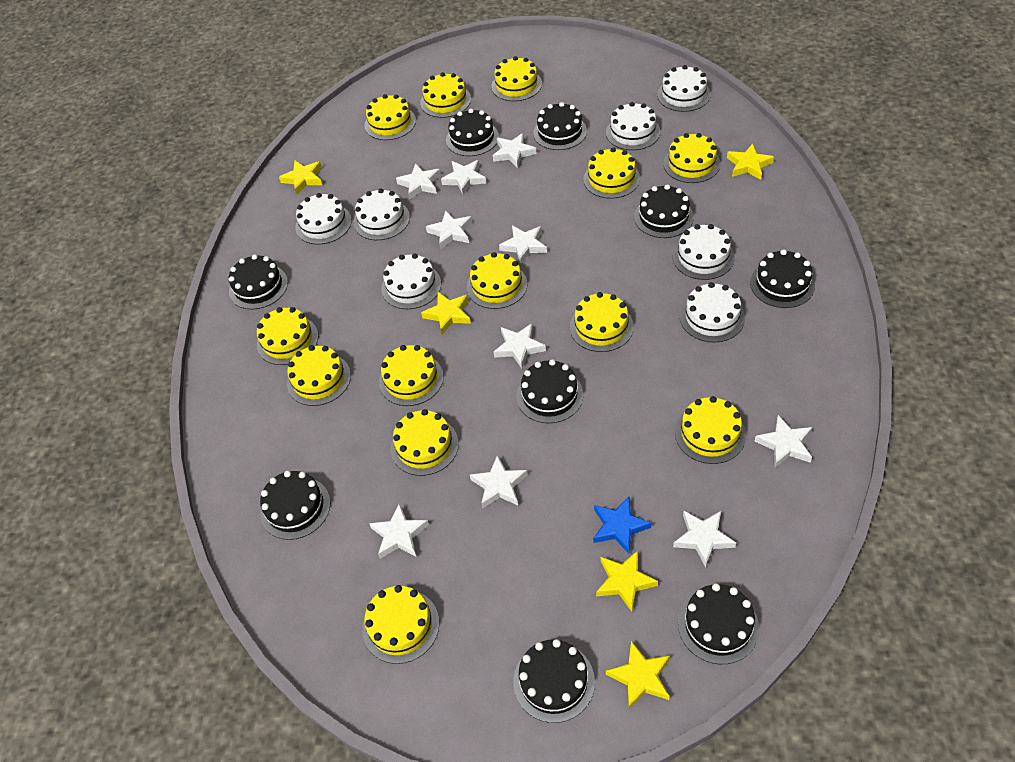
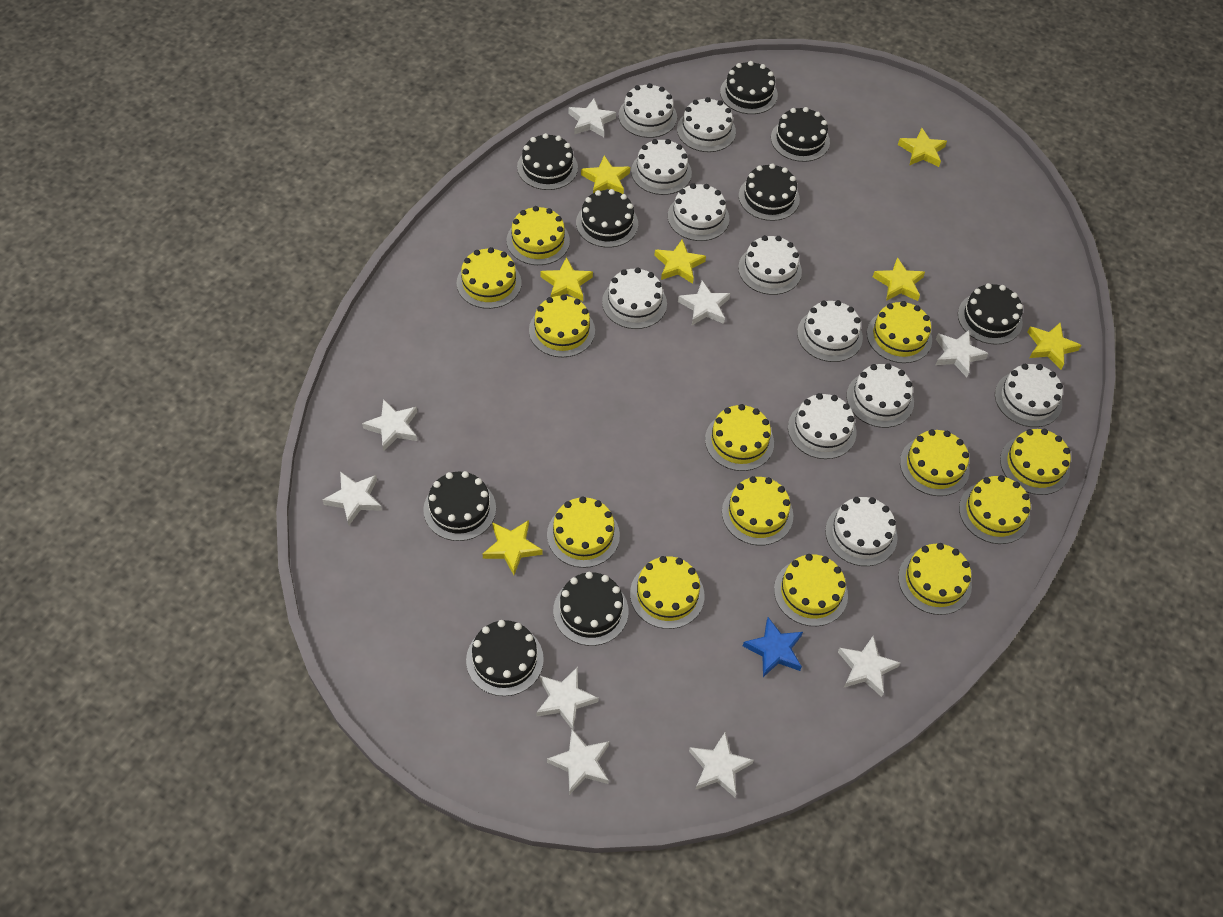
white cake: [296,193,352,244] [354,188,410,240] [381,253,441,309] [606,102,660,150] [657,65,711,112] [673,224,735,280] [680,282,745,342] = 7 -> [602,267,667,329] [618,83,677,138] [631,139,692,195] [668,183,729,241] [677,97,736,152] [738,235,802,295] [788,393,856,459] [797,300,863,362] [825,497,898,566] [846,363,914,428] [995,364,1063,427] = 11
white star: [369,503,429,559] [396,163,441,199] [426,210,472,249] [441,160,486,195] [470,455,527,509] [493,133,537,168] [493,324,546,368] [499,225,547,264] [673,511,736,567] [755,415,812,468] = 10 -> [323,471,382,525] [362,399,417,451] [536,667,599,729] [547,729,609,795] [568,98,616,137] [678,281,730,325] [689,732,754,797] [838,636,900,697] [936,330,989,377] = 9
yellow star: [279,160,322,194] [421,292,471,334] [596,551,658,611] [606,641,670,709] [727,144,774,180] = 5 -> [483,520,543,575] [541,257,593,301] [581,155,630,194] [654,239,706,284] [873,257,925,301] [898,128,947,167] [1027,322,1081,369] = 7

